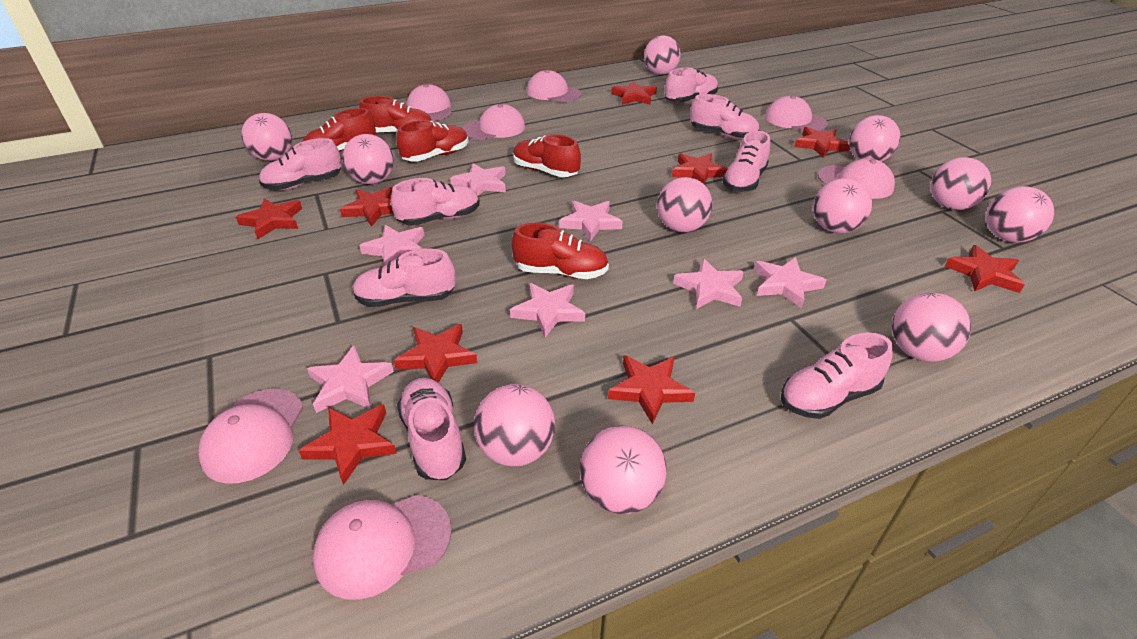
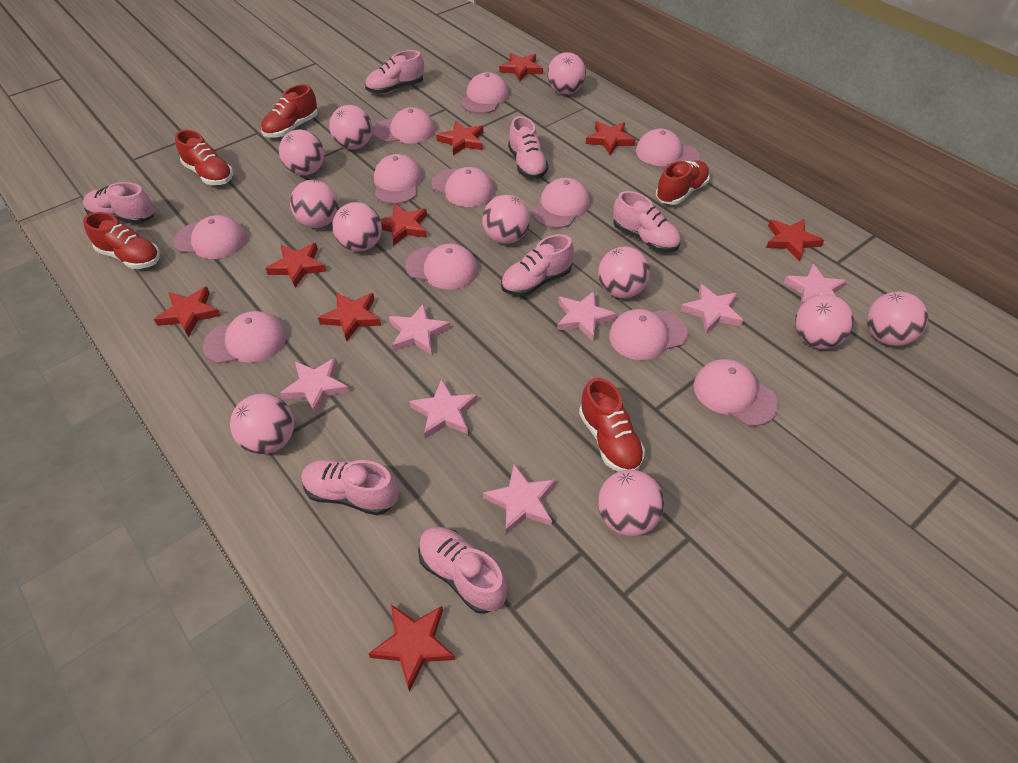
pink cap: [198,389,303,484] [313,495,452,600] [407,84,452,121] [462,104,525,140] [527,70,581,103] [765,96,828,131] [818,158,895,199] = 7 -> [173,215,246,259] [203,311,286,364] [373,107,435,144] [374,154,422,204] [405,244,478,290] [431,167,494,207] [461,72,509,114] [532,178,590,228] [609,309,688,360] [636,129,700,166] [694,359,779,426] = 11
pink shoe: [259,138,342,190] [353,249,456,307] [391,178,480,226] [397,378,466,480] [665,67,718,102] [690,94,759,139] [722,131,770,192] [781,333,893,419] = 8 -> [83,182,154,224] [301,459,399,516] [365,50,424,94] [418,527,507,614] [501,234,574,296] [508,116,549,179] [613,191,681,252] = 7

